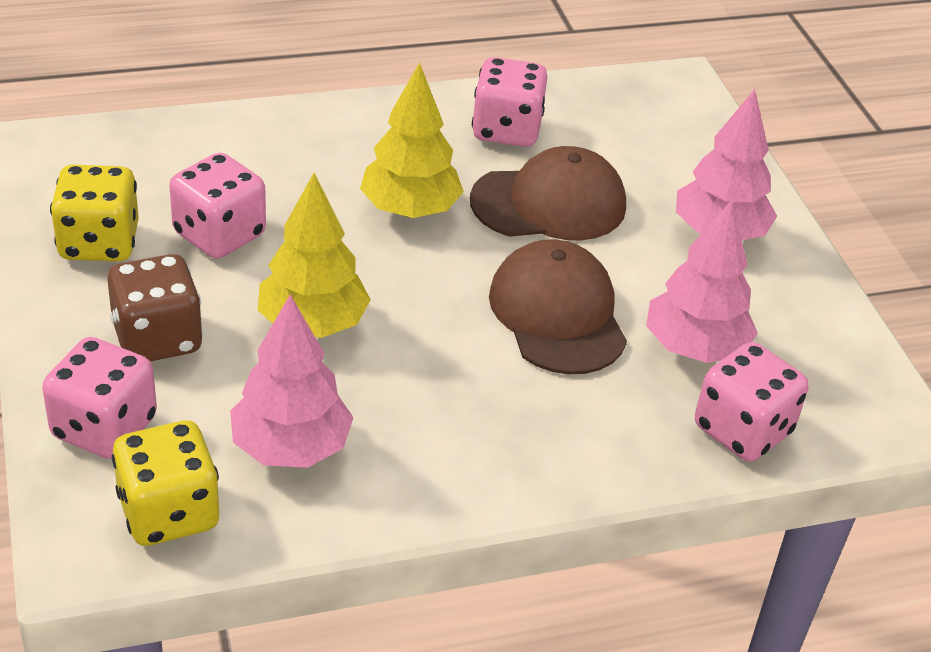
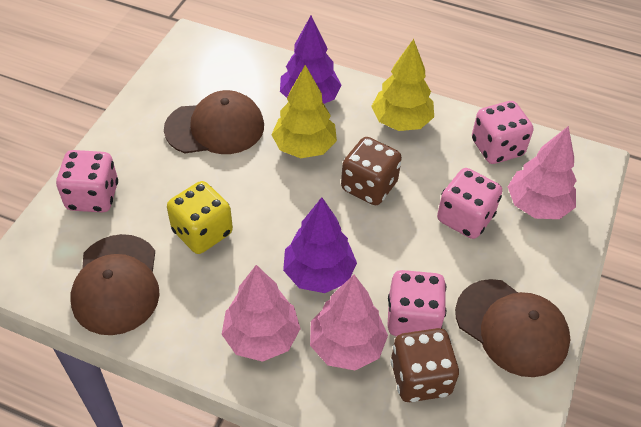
brown cap: [470,146,626,240] [489,239,627,374] = 2 -> [71,234,160,335] [164,90,264,154] [455,279,570,377] = 3
brown dice: [107,254,203,361] = 1 -> [341,137,402,205] [390,328,459,402] = 2
purple tree: none = 0 -> [280,16,342,104] [283,197,357,293] = 2
yellow dice: [50,165,139,261] [112,420,219,546] = 2 -> [167,181,233,254] = 1

